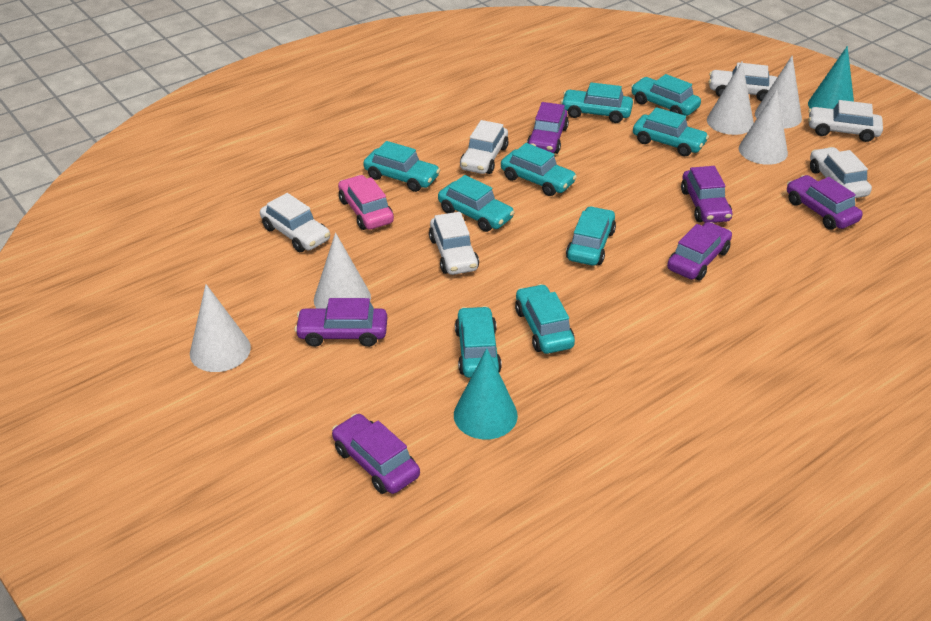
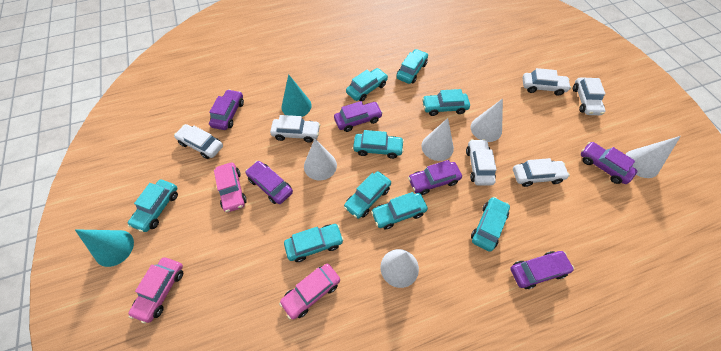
pink car: [338,175,394,230] = 1 -> [128,258,183,324] [214,163,247,213] [279,264,340,319] = 3

